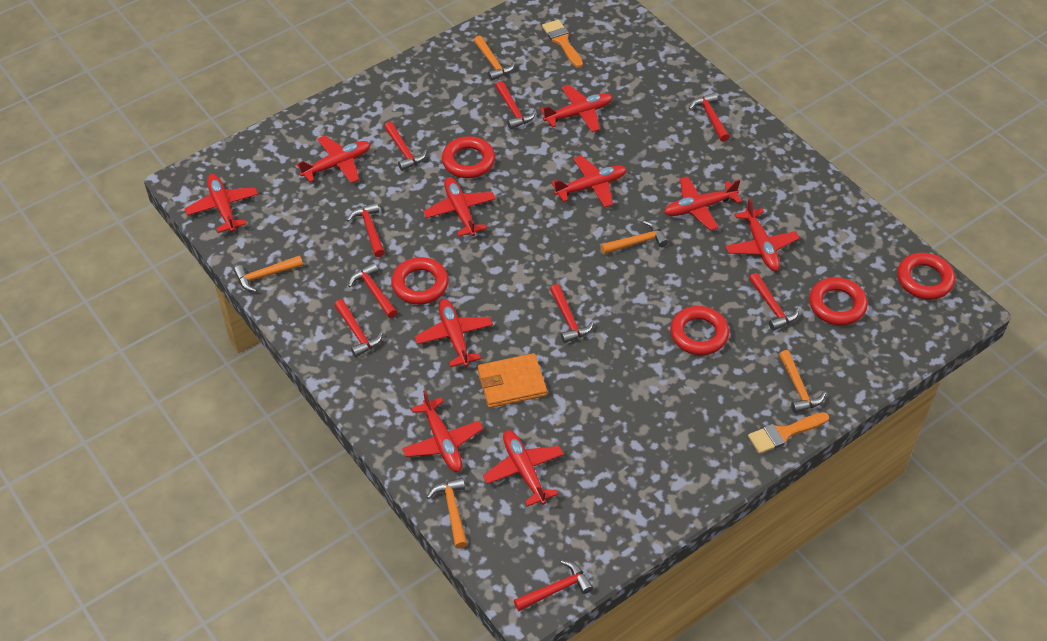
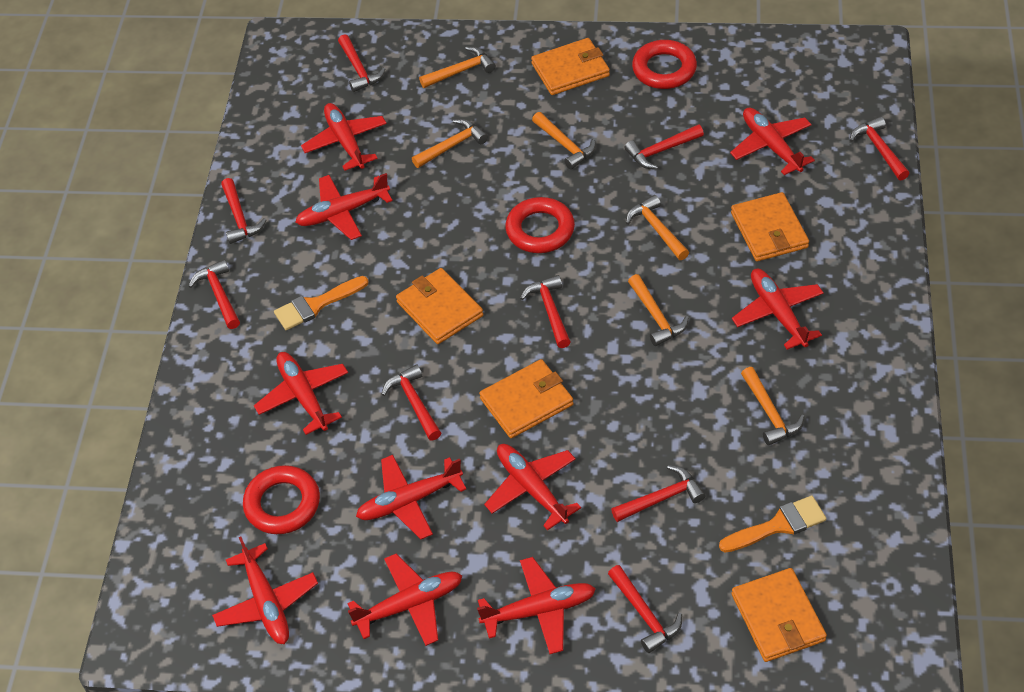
orange hammer: [234,255,303,292] [427,478,467,549] [474,36,515,81] [601,221,668,254] [779,350,826,413] = 5 -> [412,119,488,168] [419,47,496,88] [532,112,596,169] [626,195,689,260] [628,274,689,346] [741,367,805,445] = 6
orange wallet: [477,353,547,408] = 1 -> [396,268,483,344] [479,359,574,438] [531,38,610,95] [731,192,809,261] [731,568,827,662] = 5
red ring: [391,257,449,304] [442,136,495,178] [670,306,729,355] [809,277,868,325] [897,252,955,300] = 5 -> [243,465,320,534] [505,197,575,253] [632,40,697,89] = 3

